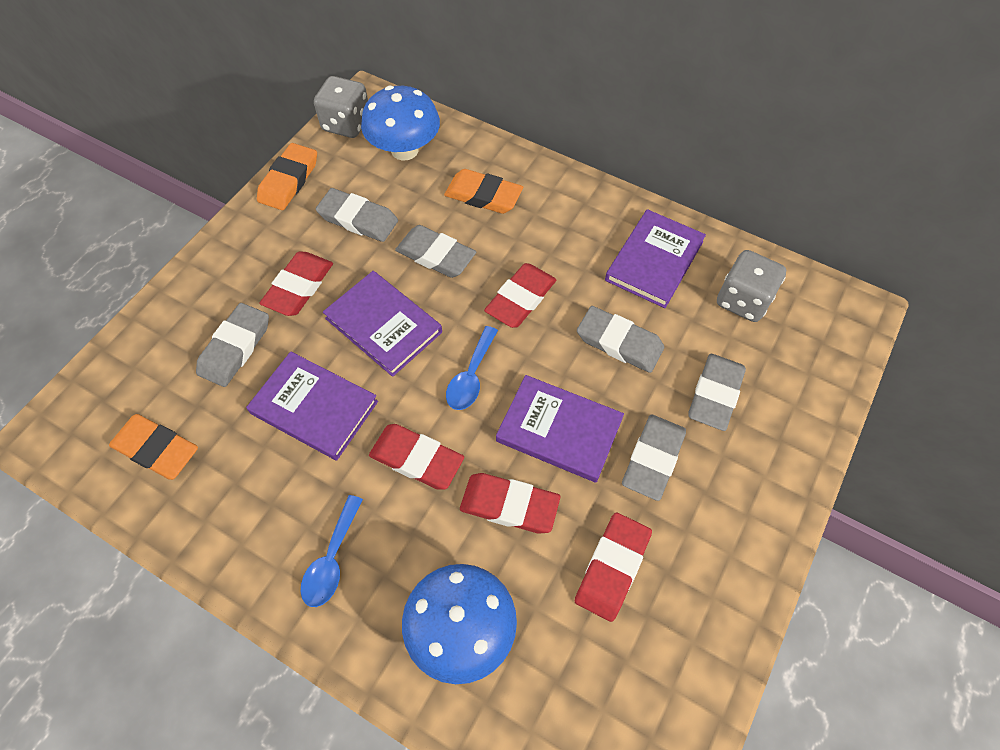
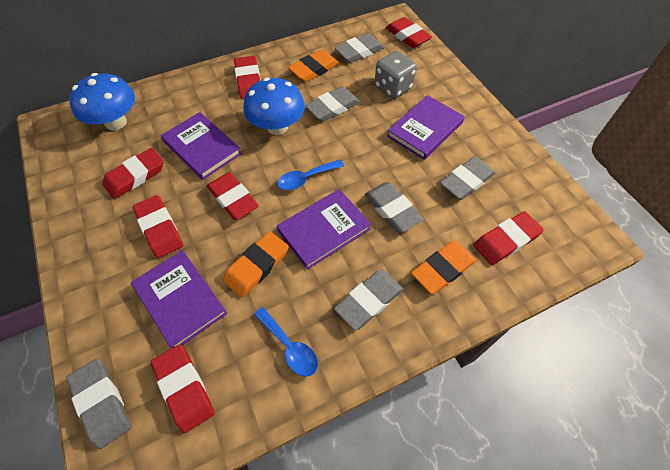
grey dice: [314,76,368,138] [717,250,786,322] = 2 -> [375,51,417,99] = 1
red eraser: [259,252,333,316] [369,424,464,490] [460,473,560,533] [484,263,556,328] [575,512,652,622] = 5 -> [102,148,164,199] [133,195,183,258] [151,344,215,433] [207,172,259,220] [234,56,261,99] [386,17,432,48] [474,211,544,265] = 7

